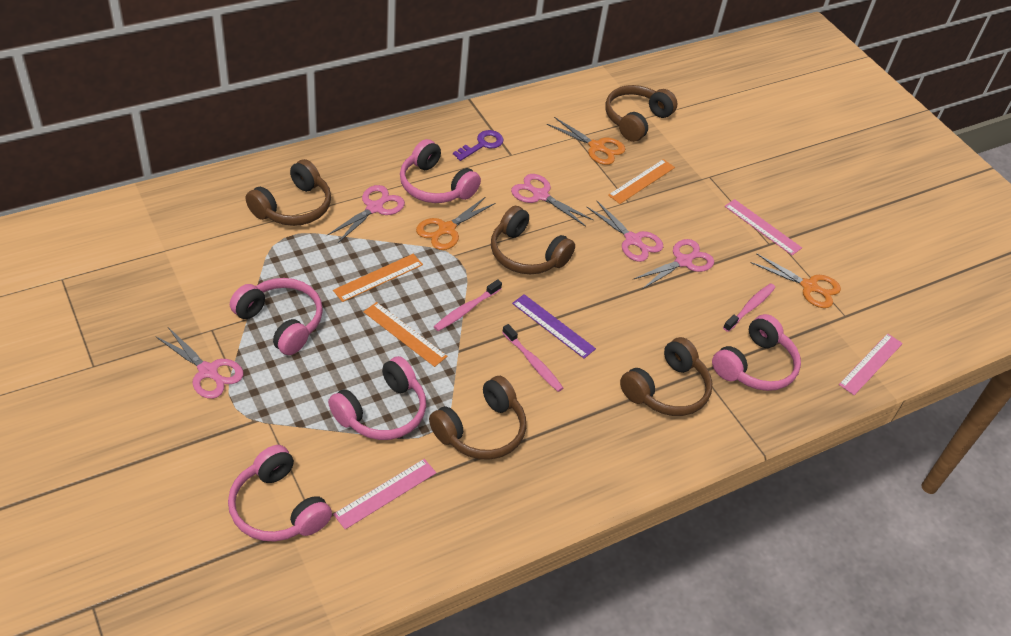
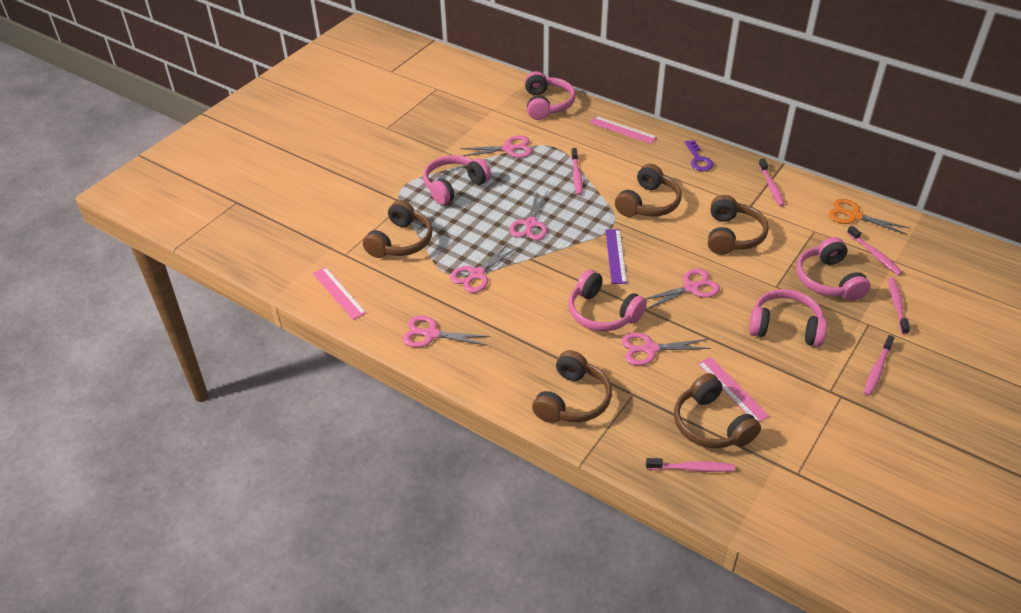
orange ruler: [333,254,423,302] [364,302,447,367] [608,159,675,204] = 3 -> none = 0
orange scissors: [416,197,495,250] [547,117,625,165] [750,253,841,308] = 3 -> [828,199,909,235] = 1
pink scissors: [155,327,243,399] [327,185,405,243] [511,174,593,227] [587,201,663,262] [634,239,714,289] = 5 -> [402,316,490,347] [450,243,518,293] [460,136,532,158] [509,191,548,240] [621,332,711,365] [645,269,720,310] = 6
pink toothbrush: [434,279,502,331] [502,324,563,392] [723,283,775,332] = 3 -> [571,148,583,195] [646,458,735,472] [759,159,785,207] [847,226,903,276] [864,335,895,396] [888,278,910,335] = 6

